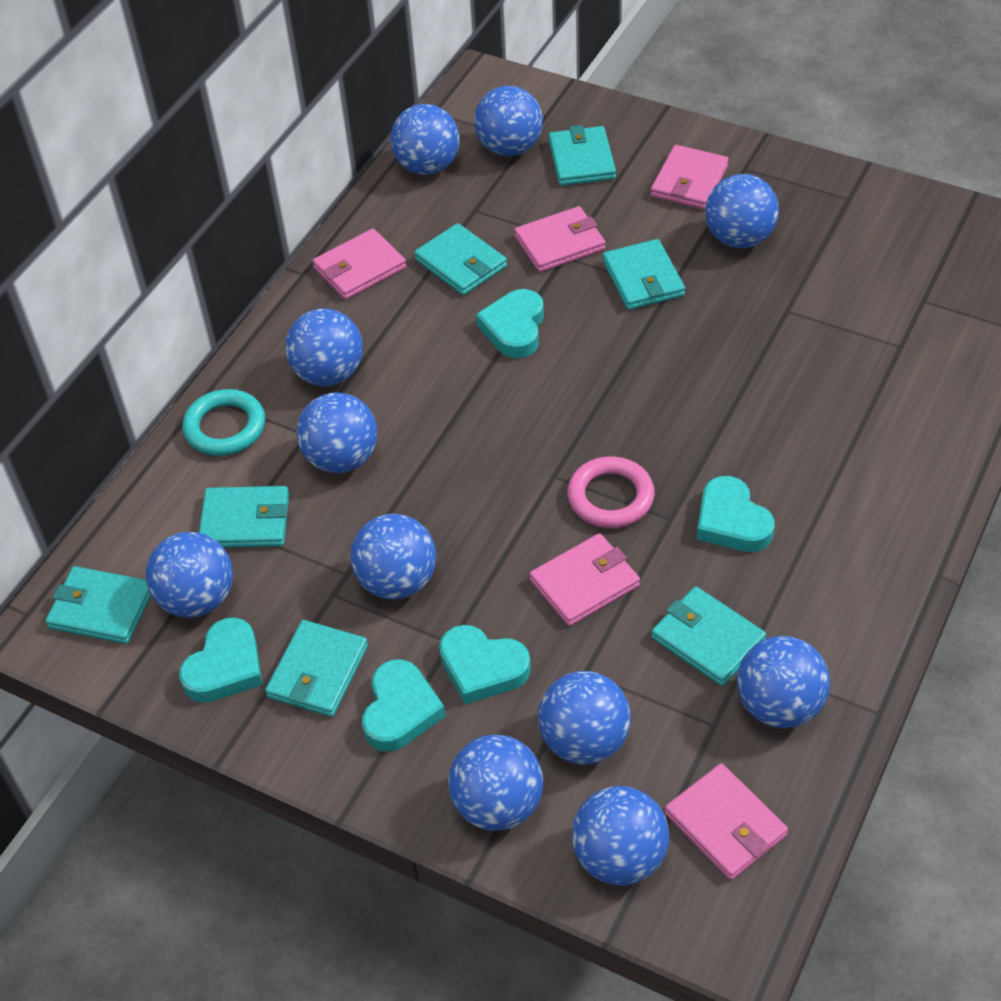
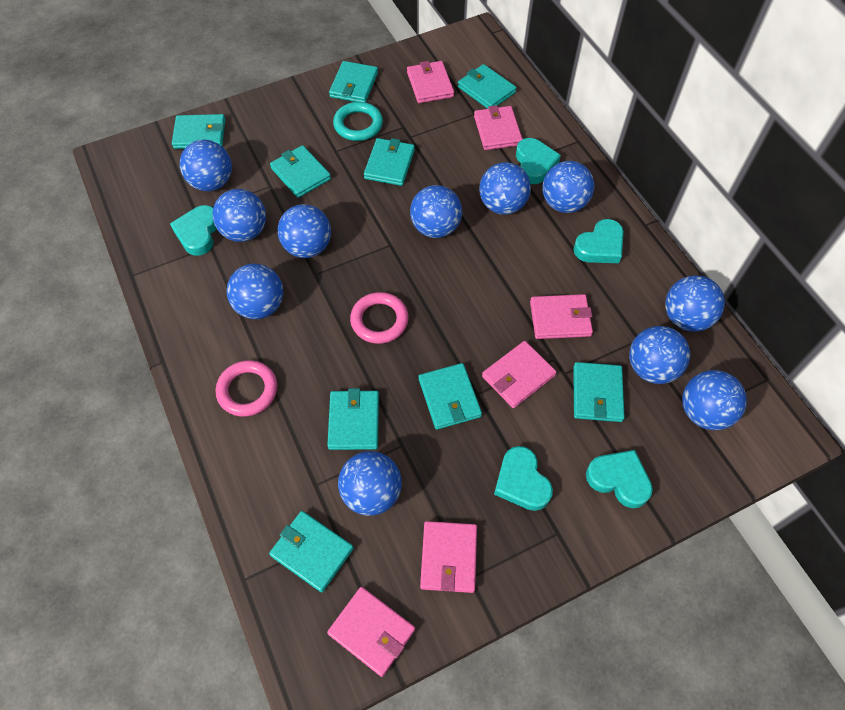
pink ring: [567,456,655,528] = 1 -> [216,360,277,417] [350,292,409,344] = 2
pink wallet: [312,228,406,300] [514,206,606,272] [529,533,640,626] [651,145,728,210] [665,763,788,880] = 5 -> [327,587,415,677] [407,61,454,103] [420,521,477,593] [474,105,523,150] [482,341,557,408] [530,294,593,339] = 6
turquoise wallet: [45,566,151,644] [199,486,289,548] [265,620,368,717] [414,223,507,295] [549,125,616,186] [603,239,685,310] [651,586,766,686] = 7 -> [172,114,226,149] [269,511,354,592] [270,145,331,198] [327,388,379,450] [329,61,378,102] [364,138,415,186] [419,363,482,430] [458,64,516,109] [573,362,625,422] = 9

